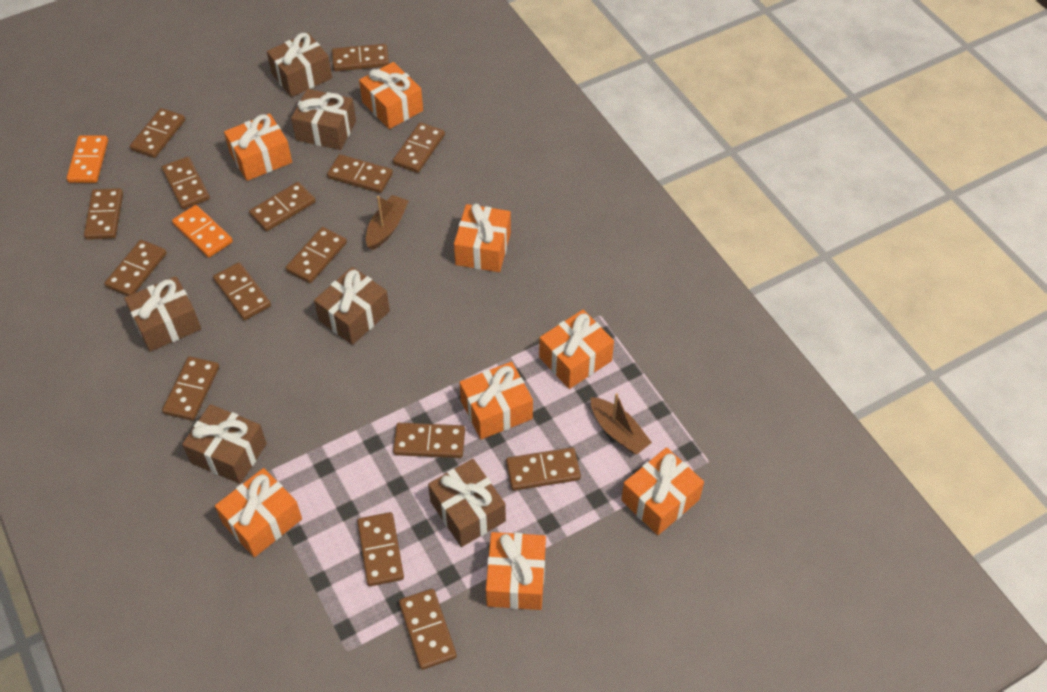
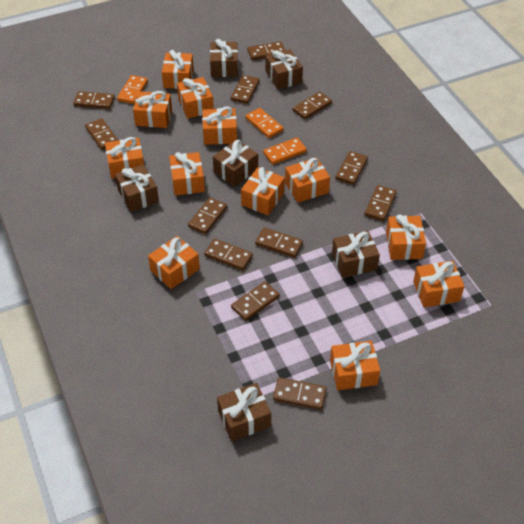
brown boat: [366,195,408,250] [591,393,652,455] = 2 -> none = 0
brown domino: [84,188,123,240] [104,240,167,296] [130,108,185,158] [161,157,210,209] [162,356,219,421] [213,262,271,320] [249,182,316,232] [285,227,347,283] [327,154,393,193] [332,44,389,71] [357,512,404,586] [393,122,445,173] [393,423,465,458] [399,589,457,670] [506,447,581,491] = 15 -> [73,91,115,109] [85,118,118,150] [188,197,227,234] [204,239,253,271] [231,75,260,104] [231,281,280,321] [247,41,285,60] [255,227,303,258] [273,377,327,410] [293,92,332,119] [335,151,368,185] [364,185,397,221] = 12
orange domino: [67,135,108,183] [172,205,233,258] = 2 -> [117,75,148,104] [245,108,283,138] [263,138,307,165] = 3
orange gift: [215,468,302,557] [224,114,292,181] [359,62,423,129] [454,203,511,272] [459,362,533,439] [486,532,546,610] [539,310,614,389] [621,447,704,535] = 8 -> [105,137,144,179] [133,91,172,128] [148,236,200,289] [162,50,194,89] [169,152,205,196] [177,77,214,119] [202,106,237,145] [241,167,285,215] [285,158,330,203] [330,341,380,390] [386,214,426,260] [413,261,465,307] = 12

